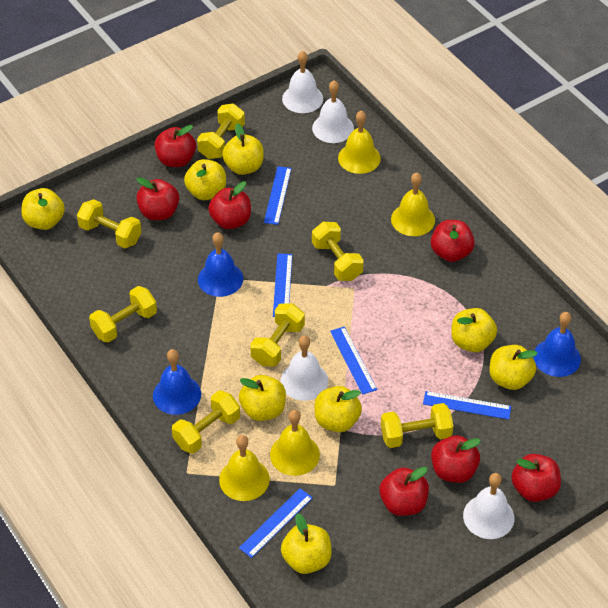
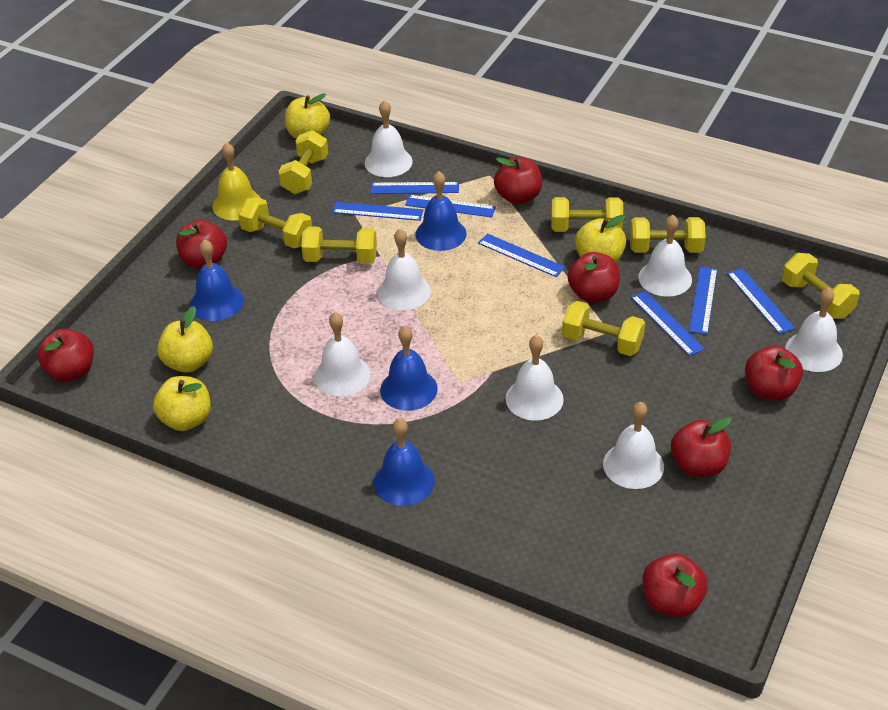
blue bell: [153,349,201,415] [198,232,243,297] [533,312,581,377] = 3 -> [190,239,244,321] [374,418,435,506] [380,326,438,411] [415,171,467,251] = 4
blue ruler: [239,488,313,558] [264,166,292,225] [273,254,292,317] [330,326,377,395] [423,391,511,420] = 5 -> [332,202,423,221] [371,182,459,194] [405,195,496,218] [478,233,565,277] [631,291,705,356] [689,267,717,335] [727,268,795,334] = 7
white bell: [280,335,328,401] [282,51,323,113] [312,80,354,143] [463,473,514,539] = 4 -> [314,312,371,396] [365,100,413,177] [377,229,431,310] [505,335,564,421] [603,402,664,489] [638,215,692,297] [785,287,843,372] = 7
yellow apple: [22,188,65,230] [184,159,226,200] [222,123,264,175] [239,375,286,421] [281,513,332,574] [314,386,362,432] [452,308,497,352] [489,345,538,390] = 8 -> [153,376,211,431] [157,306,213,373] [285,93,330,139] [575,215,626,263] = 4
yellow bell: [219,435,270,501] [270,410,320,476] [338,111,381,174] [391,173,435,236] = 4 -> [212,142,261,221] = 1

